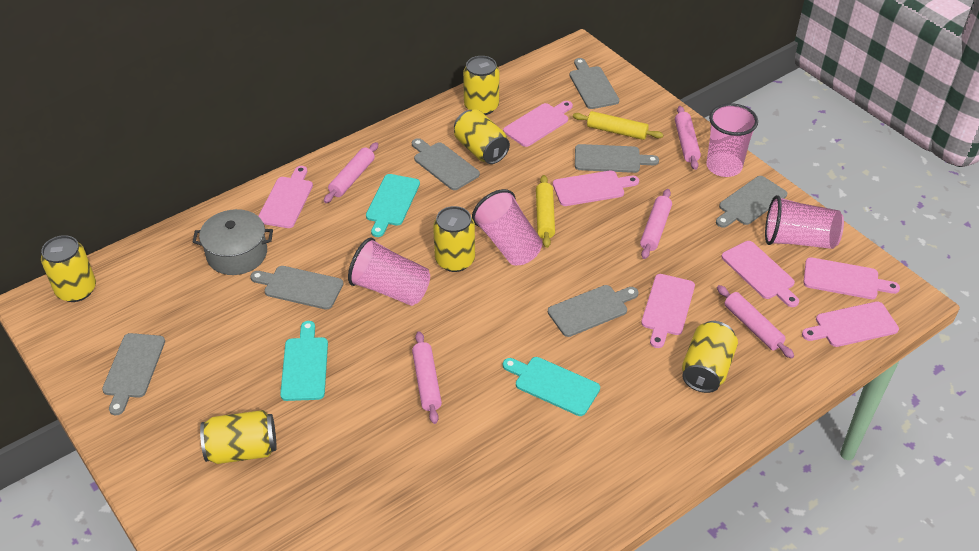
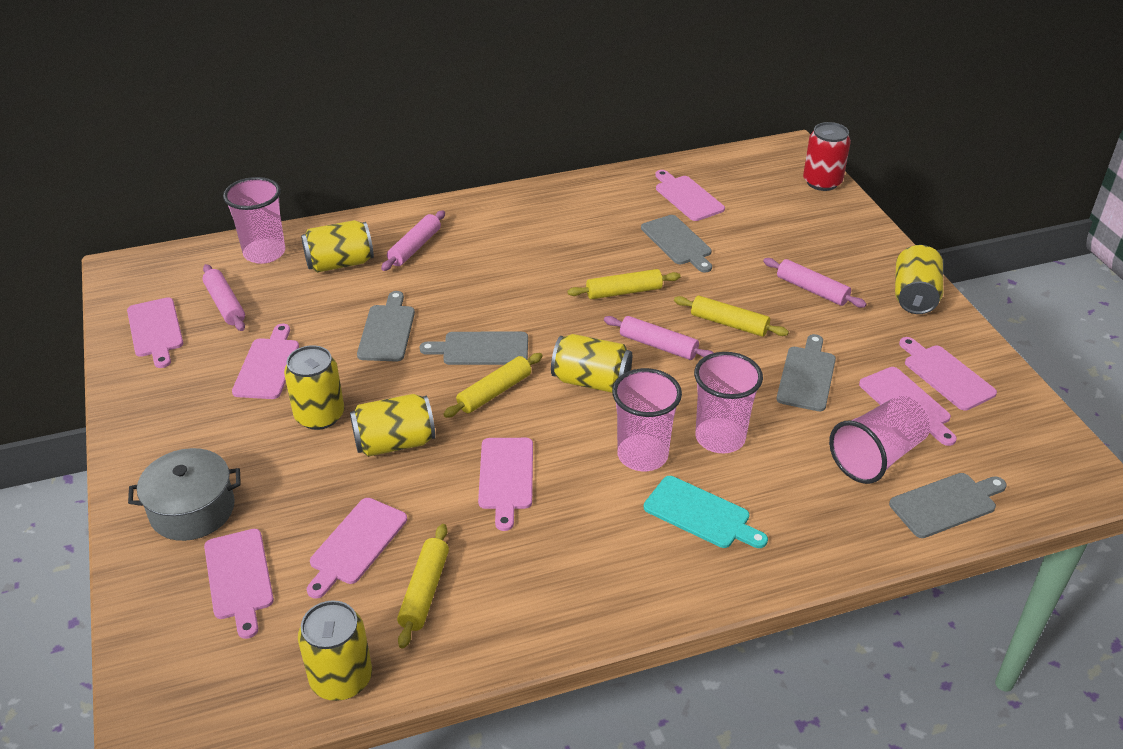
grey cutting board: [102,333,165,415] [250,266,343,310] [412,138,480,190] [548,285,638,337] [570,58,619,109] [575,144,659,173] [716,176,787,228] = 7 -> [357,291,415,362] [420,332,528,365] [641,215,712,272] [777,334,836,411] [889,473,1007,538] = 5
pink cutting board: [258,166,313,228] [503,101,573,147] [553,171,639,206] [641,274,695,348] [721,241,799,307] [802,302,899,347] [803,257,900,299] = 7 -> [127,297,183,368] [204,529,274,639] [232,324,299,399] [307,498,407,599] [478,438,533,531] [655,170,725,221] [859,367,957,446] [899,337,997,411] = 8
pink rolling pin: [324,142,378,203] [412,331,442,424] [640,189,672,259] [675,106,701,170] [717,285,794,359] = 5 -> [202,264,245,331] [381,210,445,271] [604,316,714,360] [763,258,867,308] = 4
red can: none = 0 -> [803,122,851,191] = 1
turquoise cutting board: [280,321,328,401] [366,174,420,237] [503,357,600,416] = 3 -> [644,476,768,548] = 1
yellow rolling pin: [536,175,555,248] [573,111,664,140] = 2 -> [397,524,449,649] [443,353,543,418] [567,269,681,299] [674,295,789,337] = 4

